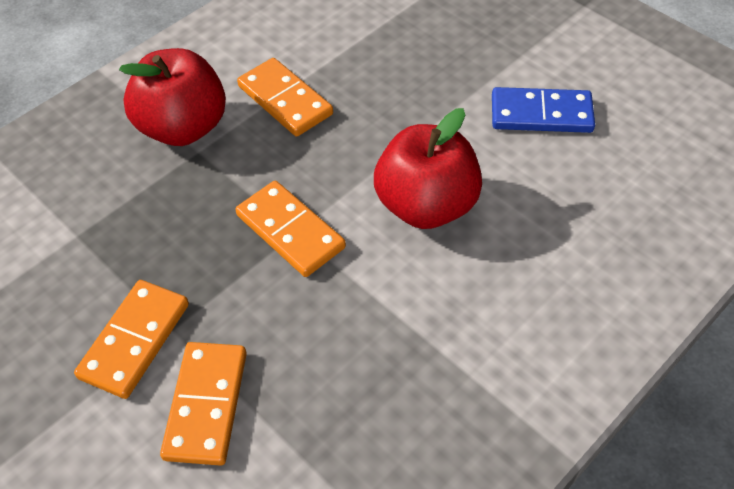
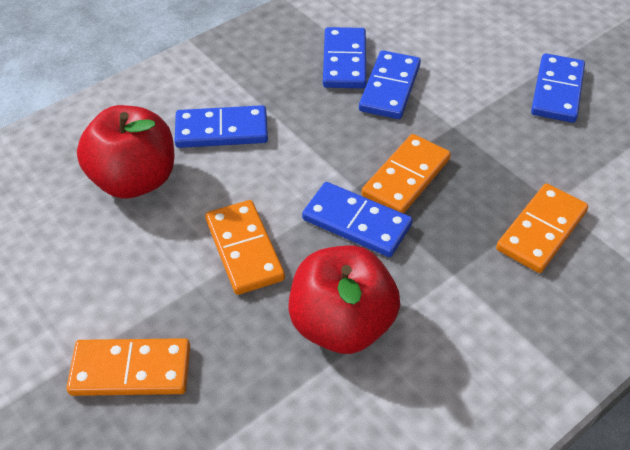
blue domino: [492,87,595,133] = 1 -> [175,105,268,148] [302,182,412,257] [323,27,366,88] [359,50,421,119] [531,53,585,123] = 5

